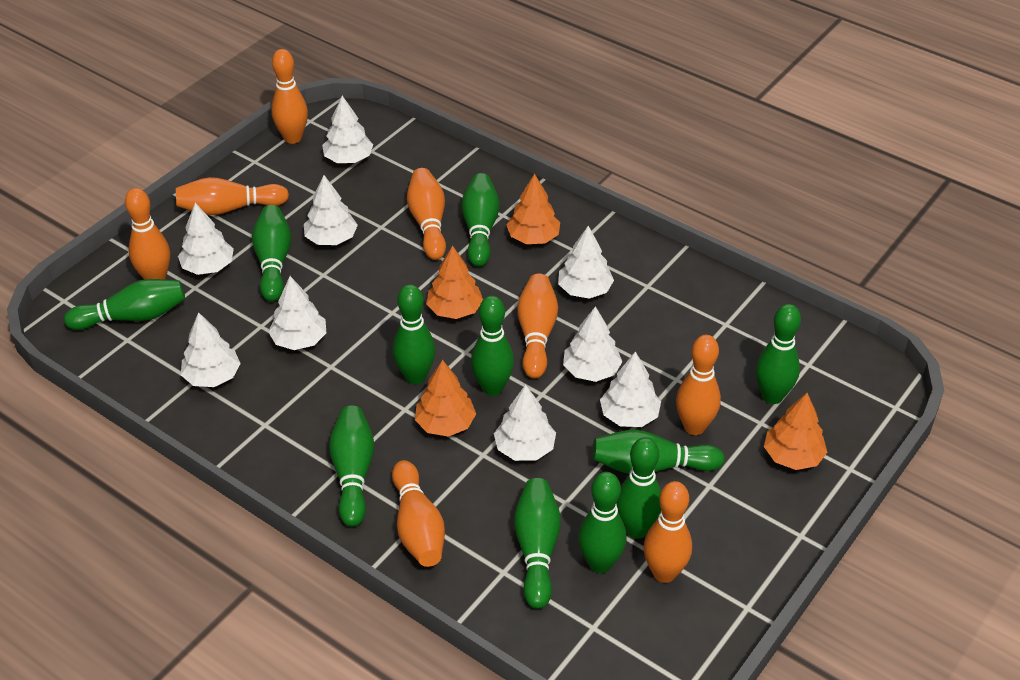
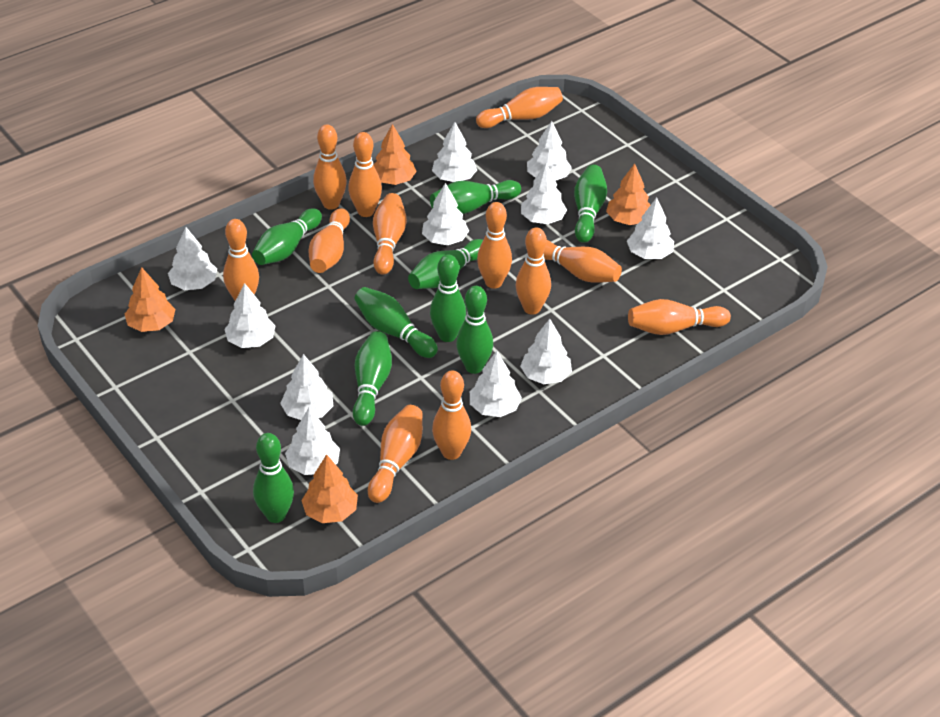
green bowling pin: [64,279,185,330] [252,205,291,302] [329,406,374,527] [393,284,435,384] [461,173,500,267] [471,296,514,396] [514,478,561,609] [578,472,626,573] [593,430,725,474] [616,437,661,539] [755,304,801,404] = 11 -> [252,208,322,265] [253,433,294,523] [353,331,392,426] [354,287,438,358] [408,239,483,289] [430,180,521,214] [430,255,466,342] [456,286,493,374] [574,165,607,243] = 9
orange bowling pin: [125,188,170,280] [176,177,289,215] [271,49,308,144] [392,460,445,567] [407,168,446,260] [517,274,558,379] [643,481,692,583] [676,335,721,435] = 8 -> [223,219,259,301] [309,208,350,273] [313,125,347,210] [348,132,382,217] [368,405,422,503] [373,193,407,275] [432,371,471,460] [476,87,563,128] [477,202,512,289] [516,227,551,315] [543,240,622,283] [628,299,731,335] = 12
white tree: [178,203,234,275] [181,312,241,387] [268,276,326,350] [304,175,358,245] [322,95,373,163] [494,384,556,461] [558,226,614,299] [563,306,622,382] [600,352,661,427] = 9 -> [168,227,217,290] [224,283,276,348] [280,354,333,420] [285,408,340,475] [422,183,469,245] [432,122,477,182] [470,351,522,417] [520,319,572,384] [521,163,567,224] [527,121,572,181] [627,197,674,259] = 11

